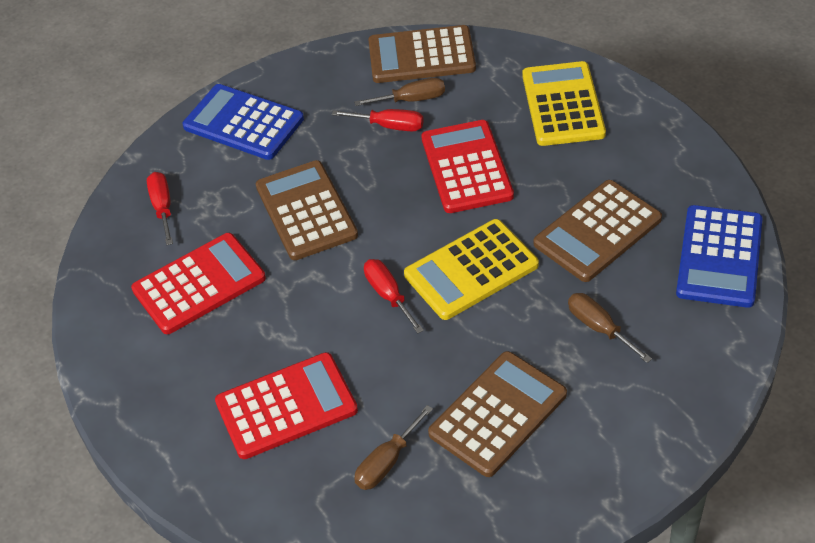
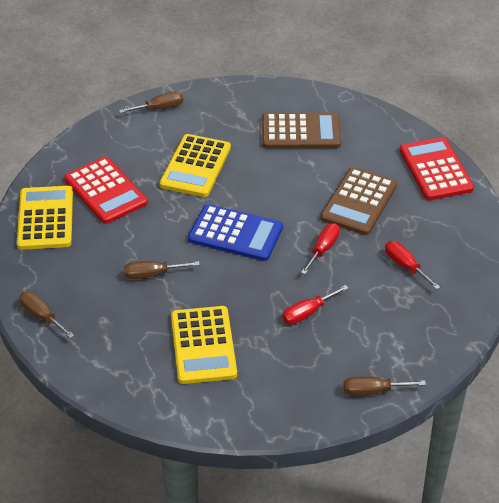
blue calculator: [182,84,304,160] [676,205,763,308] = 2 -> [188,204,283,261] = 1
brown calculator: [256,160,358,260] [368,25,476,83] [428,351,567,477] [534,180,662,282] = 4 -> [262,113,341,148] [320,167,397,235] = 2
brown screwdriver: [354,78,445,106] [354,405,433,490] [568,293,652,363] = 3 -> [19,291,74,338] [119,92,183,113] [124,261,200,279] [344,376,426,396] = 4
red calculator: [131,233,266,334] [215,352,358,459] [421,120,514,213] = 3 -> [64,157,148,224] [399,137,474,200] = 2
yellow calculator: [404,219,539,320] [522,61,606,146] = 2 -> [17,186,73,250] [159,134,231,197] [171,306,237,384] = 3

